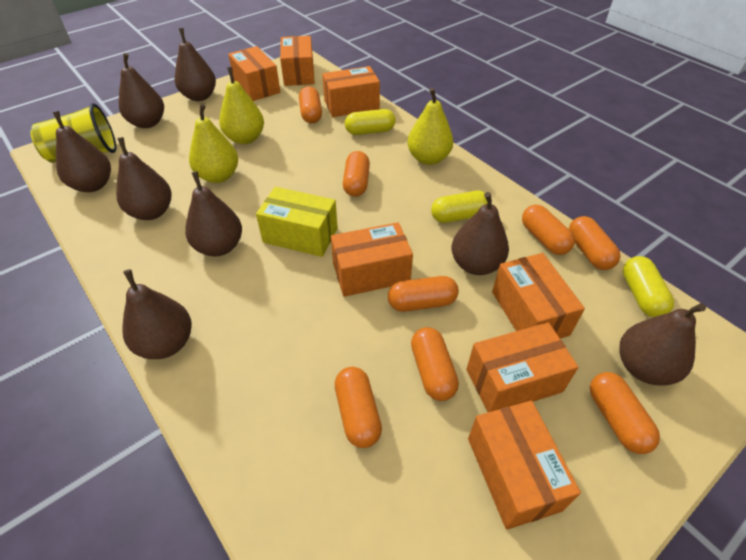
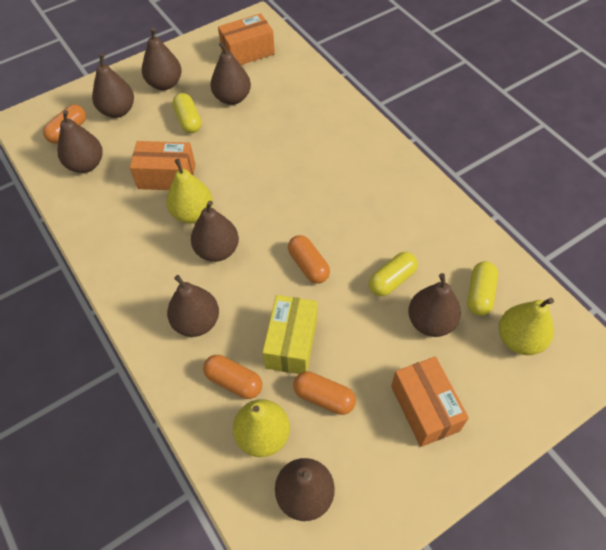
orange box: [228,46,280,101] [280,36,315,86] [322,66,380,117] [331,222,413,297] [467,322,579,412] [468,401,581,530] [492,253,585,339] = 7 -> [130,141,196,190] [218,13,275,65] [391,356,469,447] = 3
orange capsule: [299,86,322,123] [335,367,382,448] [343,151,370,197] [388,276,459,312] [411,327,459,401] [522,205,575,255] [569,216,621,270] [590,372,660,454] = 8 -> [43,105,86,144] [203,355,262,399] [288,235,330,284] [293,371,356,415] = 4
yellow cup: [31,103,116,163] = 1 -> none = 0

